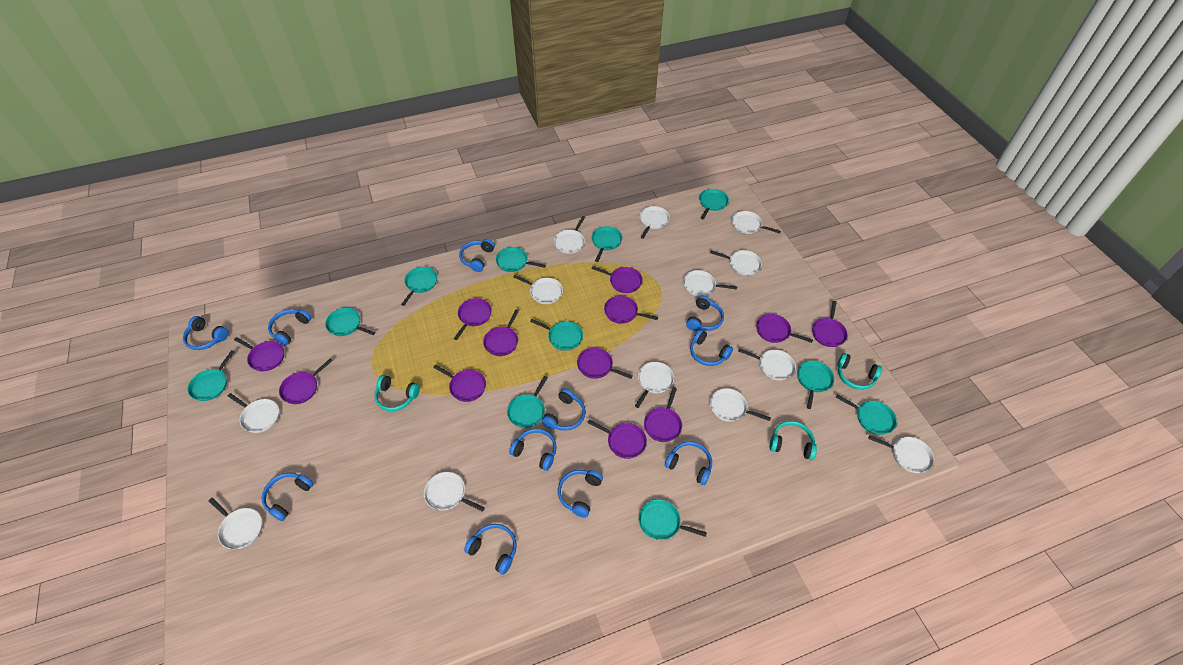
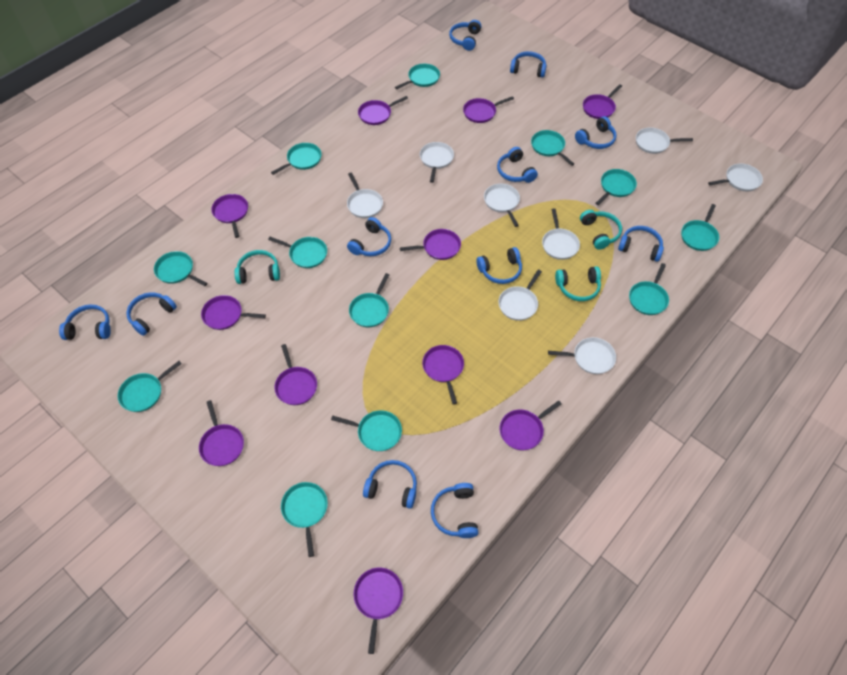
purple pan: [234,337,284,371] [279,358,333,404] [433,364,486,402] [454,298,492,340] [483,310,519,356] [577,348,633,379] [587,420,647,459] [591,266,643,293] [604,296,658,324] [644,387,682,442] [756,314,813,343] [812,301,847,347] = 12 -> [199,400,244,466] [201,295,266,330] [211,194,248,238] [274,344,317,405] [354,568,403,654] [358,96,408,125] [400,229,461,260] [422,345,464,405] [463,96,514,123] [500,400,562,450] [583,84,622,119] = 11
turquoise pan: [188,350,235,401] [325,308,375,336] [401,267,437,306] [496,247,546,272] [507,376,548,428] [530,319,583,351] [591,226,622,262] [639,499,707,540] [699,189,729,219] [797,361,834,409] [835,395,897,435] = 11 -> [118,361,182,412] [154,251,207,286] [268,237,327,268] [271,143,322,175] [281,482,328,557] [331,410,402,451] [349,273,389,327] [395,64,440,89] [531,130,574,166] [595,169,637,205] [629,263,669,315] [681,204,719,251] = 12
white pan: [209,498,262,549] [228,393,279,433] [424,472,485,512] [513,275,563,304] [554,216,585,254] [635,362,674,408] [640,206,670,239] [683,270,737,296] [710,250,762,275] [710,388,771,422] [732,211,781,234] [738,348,796,380] [868,435,934,473] = 13 -> [347,173,383,218] [420,142,454,183] [484,184,520,227] [498,270,542,321] [542,208,580,260] [548,337,616,374] [636,128,693,154] [708,164,763,191] = 8

